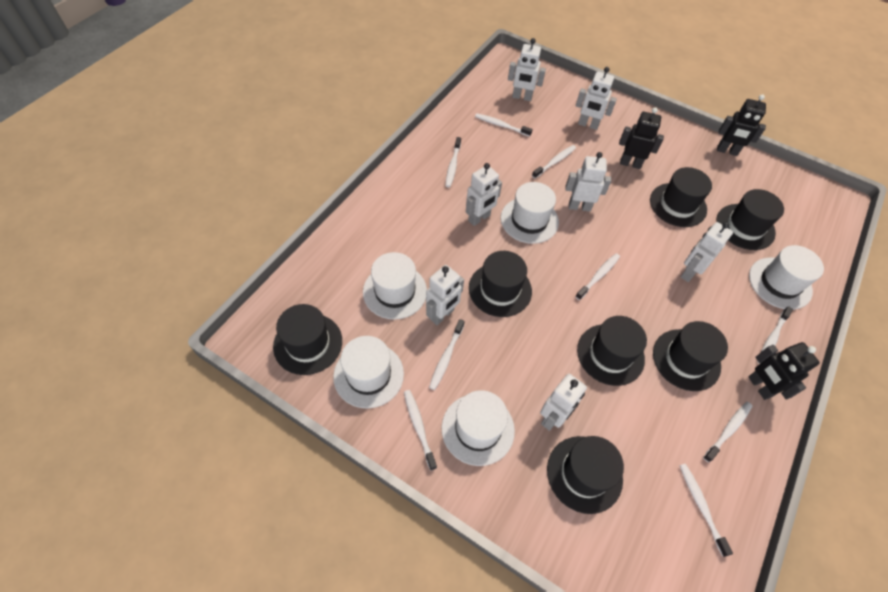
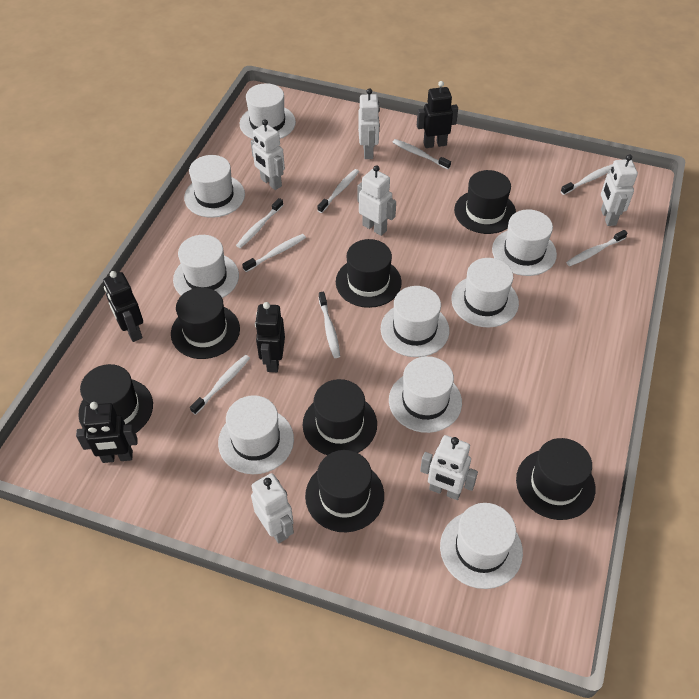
black robot: [619,107,664,169] [717,94,766,156] [748,342,820,400] = 3 -> [76,402,138,463] [103,271,143,342] [255,302,285,372] [417,81,458,148] = 4
white hat: [333,336,404,408] [363,252,427,320] [442,390,515,466] [501,182,559,244] [749,245,824,310] = 5 -> [173,235,239,298] [184,155,245,218] [218,395,294,474] [240,83,296,139] [381,286,449,357] [389,356,462,433] [440,503,523,589] [451,258,519,327] [492,209,557,276] = 9
white robot: [426,265,464,325] [466,163,502,226] [508,38,546,101] [540,374,587,431] [565,152,611,212] [575,67,617,130] [681,222,733,282] = 7 -> [251,119,285,190] [251,473,294,543] [358,88,380,159] [358,165,396,236] [420,435,478,500] [601,155,638,226] = 6
white toothbrush: [404,390,437,471] [429,319,465,390] [445,137,461,187] [475,113,533,137] [532,145,576,179] [575,253,620,300] [680,464,733,557] [703,402,753,462] [758,306,793,364] = 9 -> [190,355,250,415] [236,198,283,248] [242,234,306,272] [317,169,359,213] [319,292,340,358] [393,139,451,169] [561,164,612,195] [566,230,628,266] = 8

